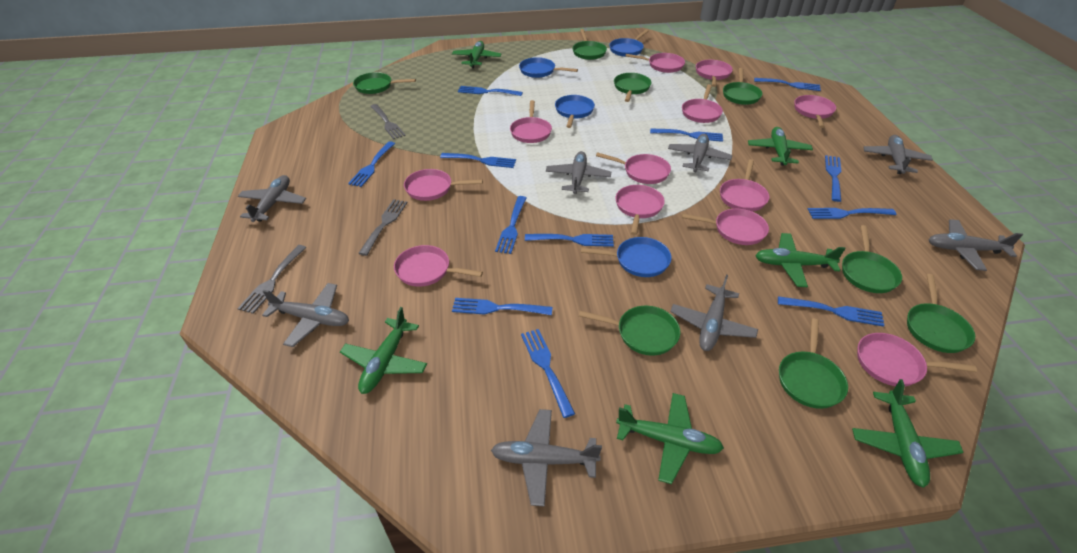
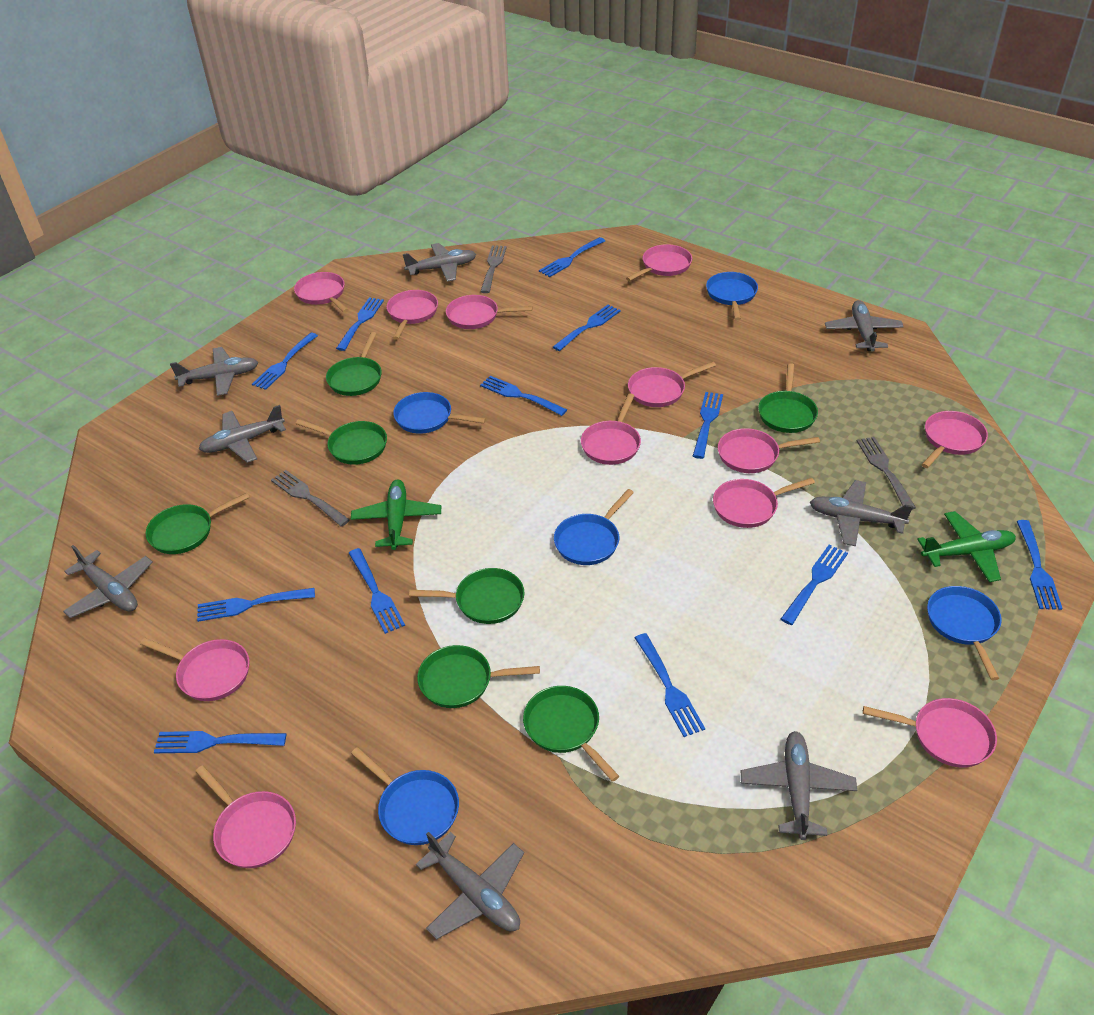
blue pan: [519,57,578,78] [555,95,595,128] [581,237,672,277] [609,29,649,57] = 4 -> [351,747,459,845] [393,392,486,434] [554,489,634,565] [706,272,758,321] [927,586,1002,680] = 5
green pan: [353,72,416,94] [573,29,607,60] [579,306,680,356] [614,73,652,102] [723,68,762,105] [779,318,848,409] [842,225,902,293] [907,274,975,353] = 8 -> [146,493,250,554] [296,419,387,465] [326,332,382,396] [409,568,524,624] [417,645,540,708] [523,686,619,782] [758,363,818,433] = 7
green plane: [340,307,427,394] [452,41,502,68] [616,393,724,484] [748,127,813,166] [755,233,846,287] [852,379,964,488] = 6 -> [351,479,441,550] [917,511,1016,582] = 2

